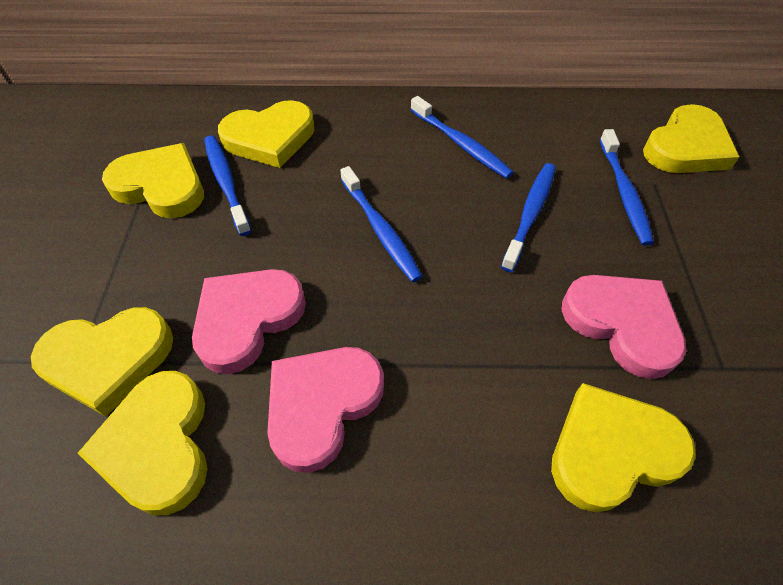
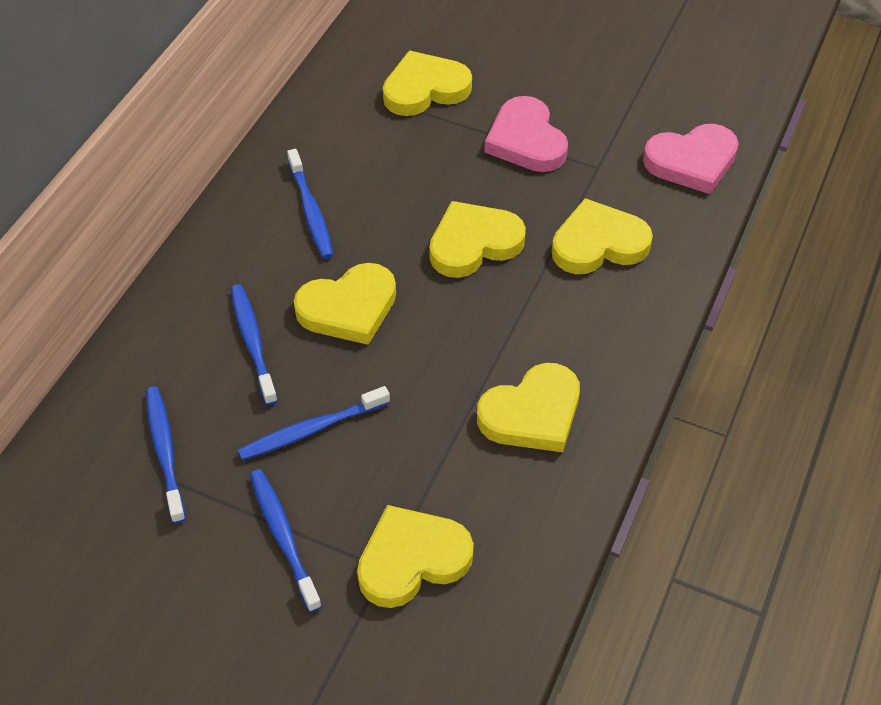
pink heart: [192,269,306,374] [267,347,384,473] [562,275,686,379] = 3 -> [484,96,568,172] [643,124,739,194] = 2

